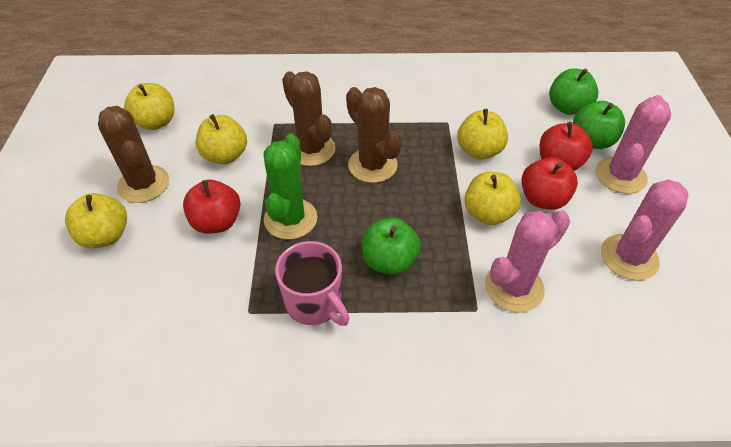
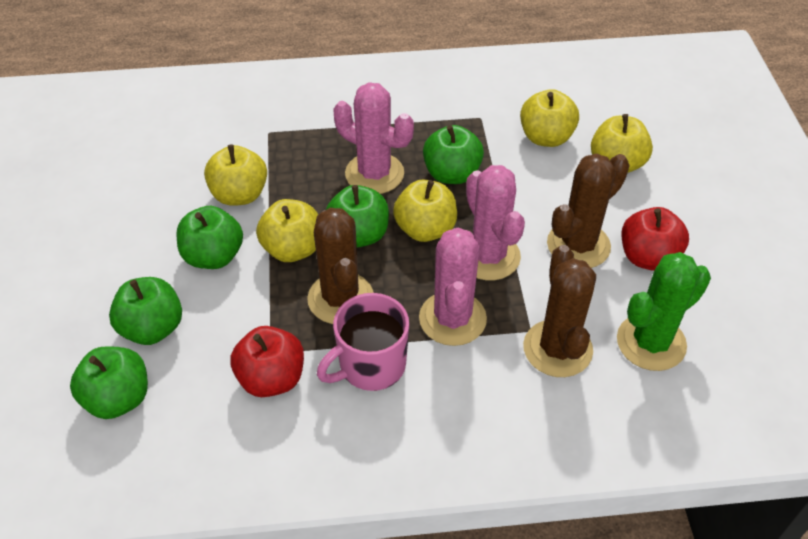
green apple: [362,218,421,275] [549,68,599,115] [573,101,625,149] = 3 -> [70,346,148,419] [109,277,182,345] [176,206,243,269] [326,185,389,247] [423,125,484,184] = 5
red apple: [183,180,240,233] [522,157,578,210] [540,122,593,171] = 3 -> [230,326,304,397] [622,207,689,271] = 2

